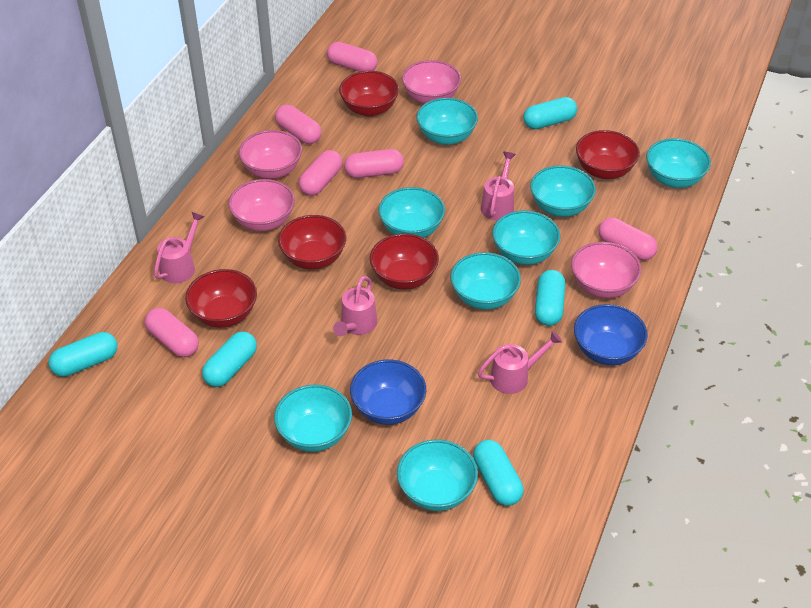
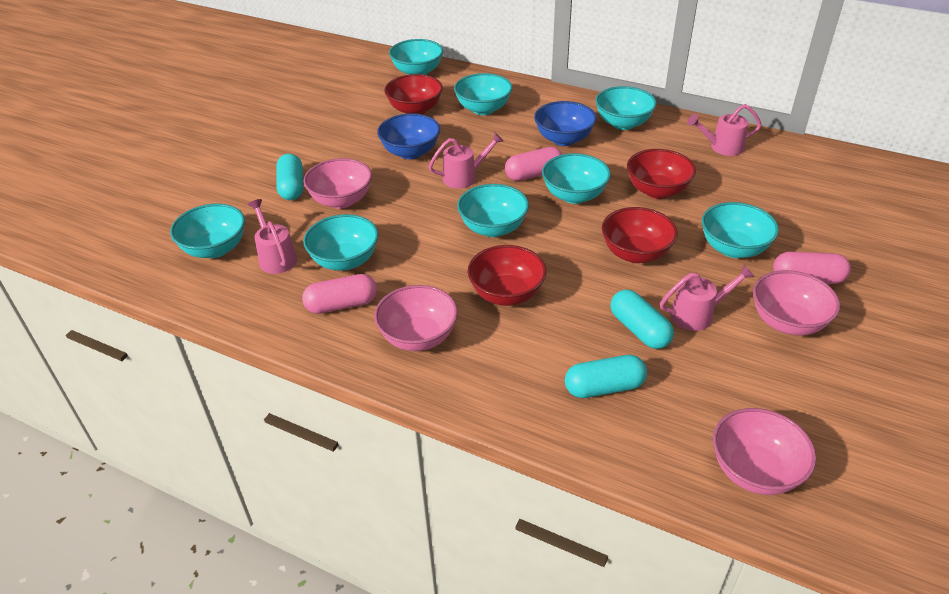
pink capsule: [145,308,199,357] [275,105,321,144] [299,150,342,196] [327,42,377,72] [344,149,404,178] [598,218,658,260] = 6 -> [302,274,377,314] [505,147,563,181] [773,252,851,284] = 3
red bowl: [185,269,257,328] [278,215,346,269] [339,71,399,117] [370,234,439,289] [576,130,640,179] = 5 -> [384,74,443,115] [467,245,546,306] [602,207,678,263] [627,149,696,199] = 4
turquoise capsule: [48,332,117,377] [202,331,257,387] [473,440,523,506] [524,97,577,129] [535,270,565,326] = 5 -> [276,154,303,200] [565,355,647,398] [611,290,674,349] = 3

